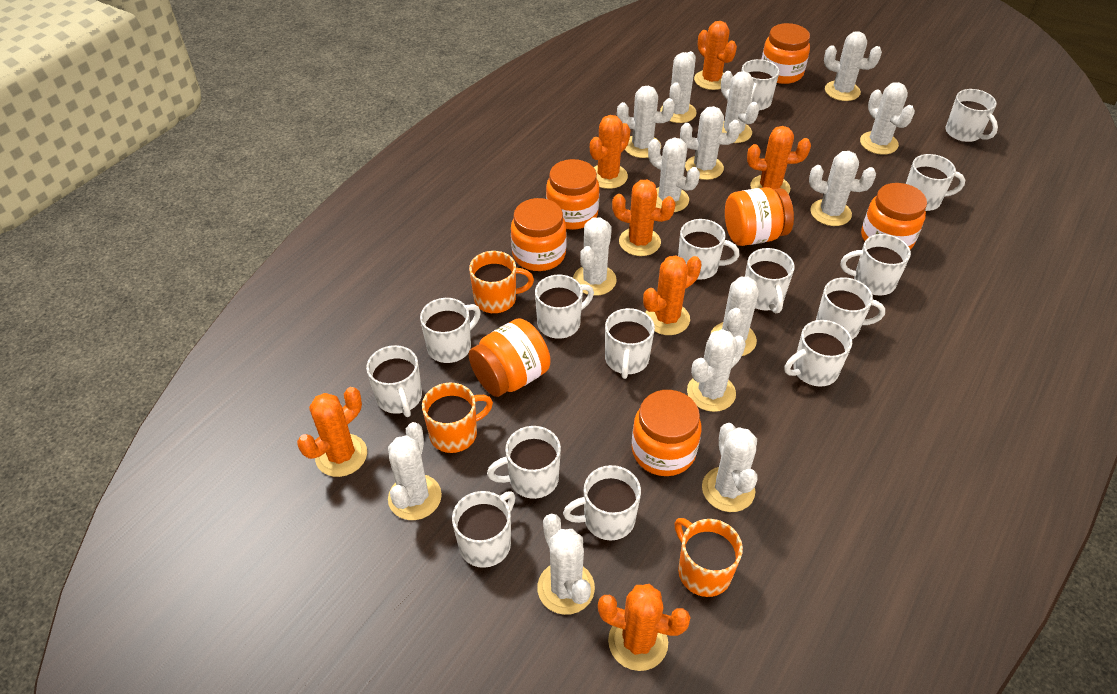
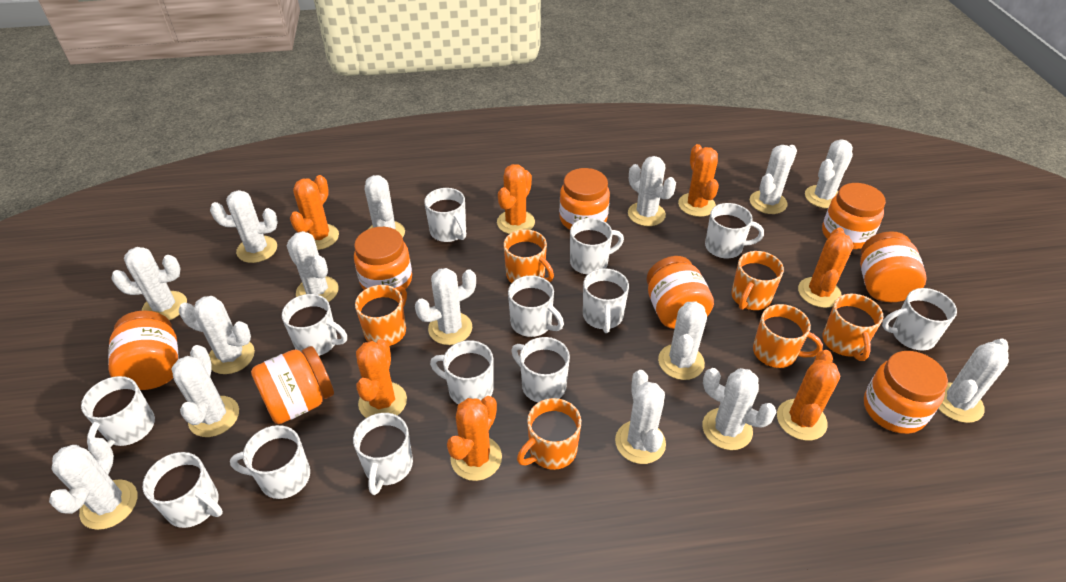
orange jar: [469,318,550,397] [511,198,567,271] [546,159,599,230] [632,390,701,476] [725,187,794,246] [762,23,810,84] [861,183,927,249] = 7 -> [108,310,179,390] [251,346,334,424] [354,227,412,293] [559,168,610,230] [646,256,714,329] [822,183,886,249] [860,231,926,302] [864,351,948,434] = 8
orange mug: [422,383,493,453] [469,251,534,314] [675,518,743,597] = 3 -> [355,285,407,346] [504,229,554,283] [517,398,581,470] [731,251,784,311] [753,304,823,368] [823,294,883,361] = 6
white cactus: [388,422,442,520] [537,514,595,615] [573,218,617,296] [617,86,675,158] [648,137,700,212] [660,51,697,123] [680,106,741,180] [687,329,746,412] [702,423,758,512] [710,277,759,356] [721,71,759,143] [809,151,876,226] [824,31,882,101] [860,82,915,155] = 14 -> [49,438,137,530] [111,247,187,320] [172,345,239,437] [179,296,255,374] [210,190,278,263] [286,231,339,302] [365,175,405,238] [415,268,476,345] [615,370,666,464] [628,156,676,226] [658,301,707,380] [703,368,776,450] [750,145,797,214] [805,139,853,209] [938,338,1009,423] = 15
white mug: [366,345,422,417] [420,298,481,363] [452,491,516,568] [487,426,561,499] [535,275,594,339] [563,465,641,541] [605,308,655,379] [678,219,740,280] [741,59,780,111] [745,248,795,314] [784,320,852,387] [816,277,885,339] [841,234,911,296] [906,154,965,211] [945,89,998,142] = 15 -> [81,376,155,447] [143,452,223,528] [230,425,310,499] [282,294,347,356] [353,413,413,495] [424,188,466,242] [430,340,494,404] [508,275,564,337] [511,337,570,402] [570,218,624,275] [583,268,629,333] [705,203,764,259] [882,288,957,351] = 13

